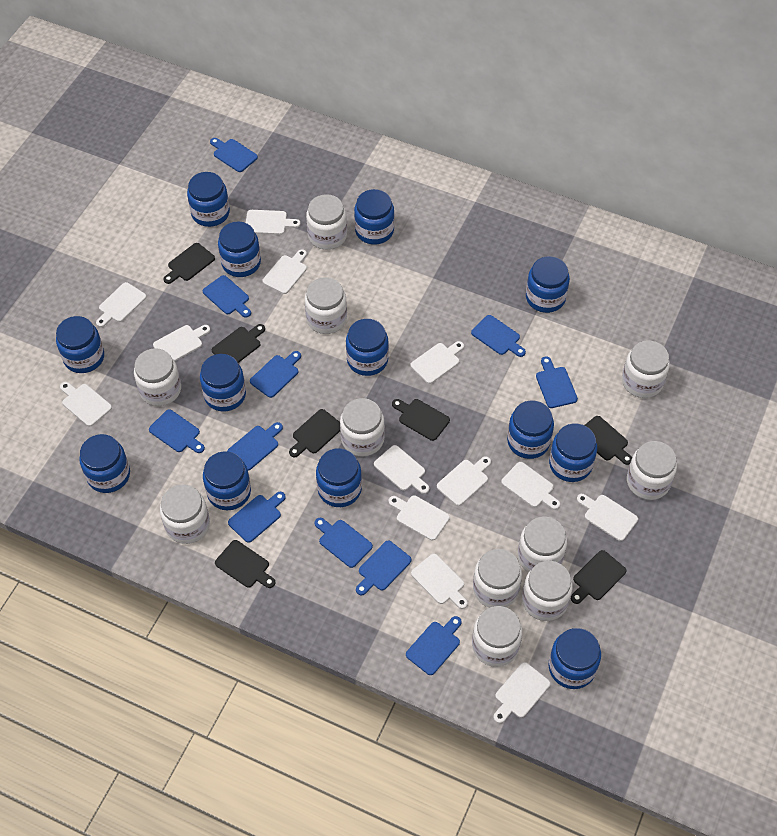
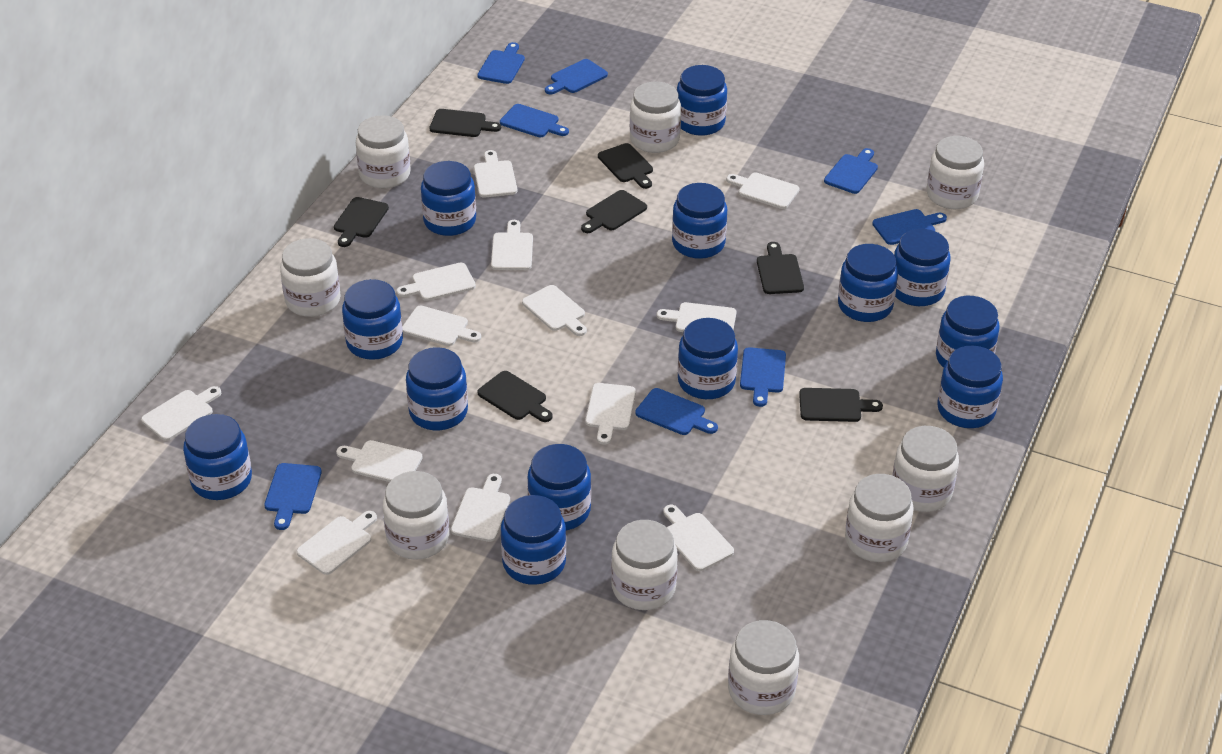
blue cutting board: [149,409,205,453] [203,275,251,318] [210,138,258,172] [228,422,283,471] [228,492,286,543] [250,351,301,398] [315,518,373,568] [356,541,411,595] [406,616,462,675] [471,315,526,357] [536,356,578,408] = 11 -> [264,463,322,530] [478,42,525,84] [500,104,569,137] [545,59,608,94] [635,388,718,435] [740,347,786,407] [824,148,878,194] [872,209,947,245] = 8
white jar: [134,348,181,406] [160,484,210,544] [305,277,347,334] [306,194,347,250] [340,398,385,457] [472,606,522,667] [473,549,522,608] [518,516,567,573] [522,561,573,621] [622,341,670,398] [627,441,677,500] = 11 -> [280,238,341,317] [356,115,411,188] [383,471,449,560] [611,520,678,610] [630,82,681,153] [728,620,799,715] [845,474,914,562] [892,426,959,512] [927,136,984,209] = 9

